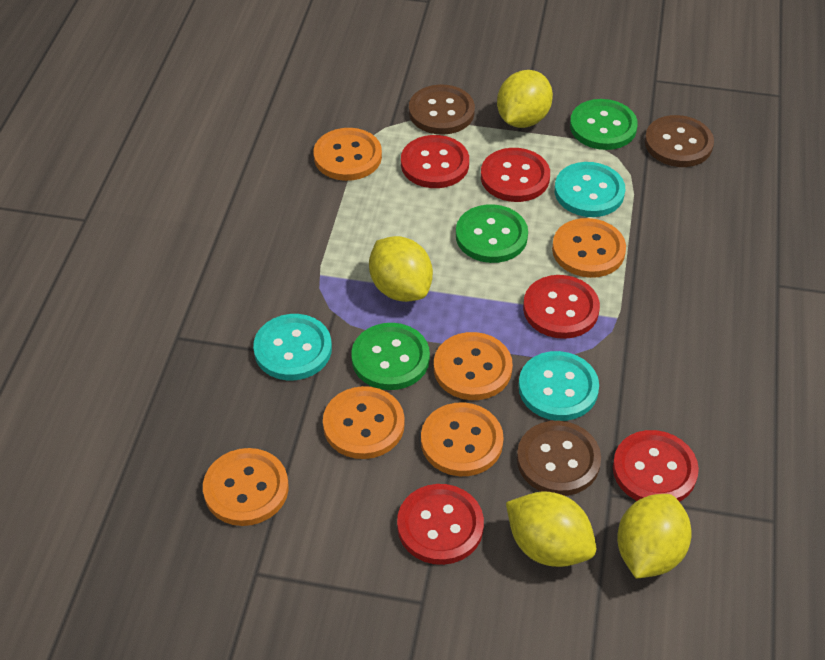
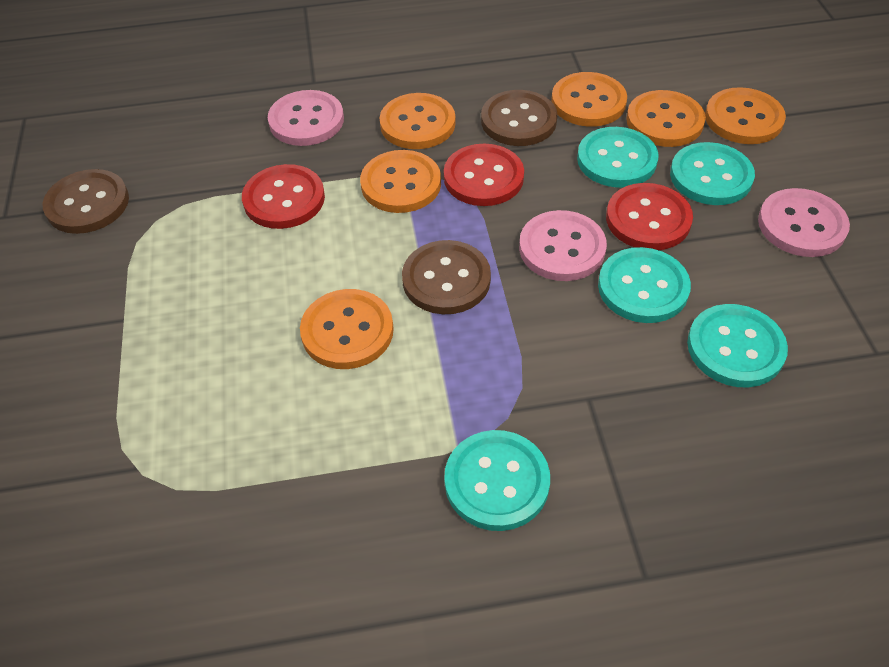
green button: [351,323,430,390] [456,204,528,263] [570,99,638,150] = 3 -> none = 0
pink button: none = 0 -> [268,90,344,146] [519,210,607,281] [758,188,850,257] = 3
red button: [397,484,484,565] [401,135,469,188] [481,148,550,202] [523,275,600,339] [613,430,699,502] = 5 -> [242,164,325,229] [444,144,524,206] [606,183,693,250] = 3
turquoise button: [253,314,332,380] [518,351,599,421] [554,162,625,217] = 3 -> [444,430,550,531] [577,127,659,188] [598,247,691,323] [670,142,755,205] [687,304,788,388] = 5
yellow lemon: [369,236,433,302] [497,70,553,128] [506,491,596,567] [617,494,692,579] = 4 -> none = 0

